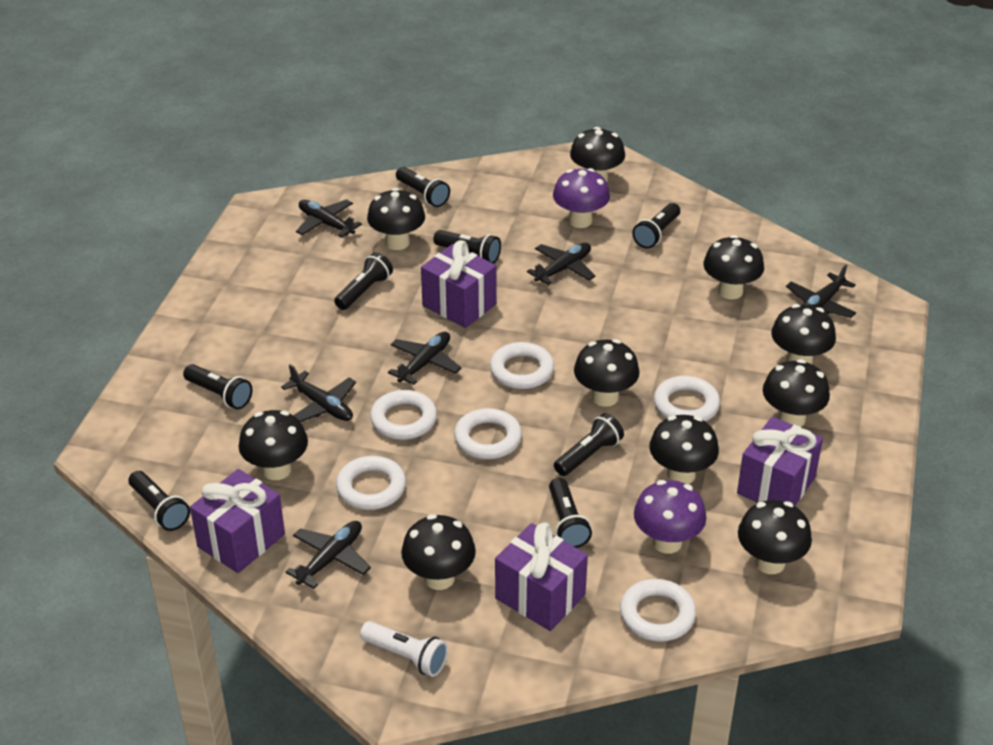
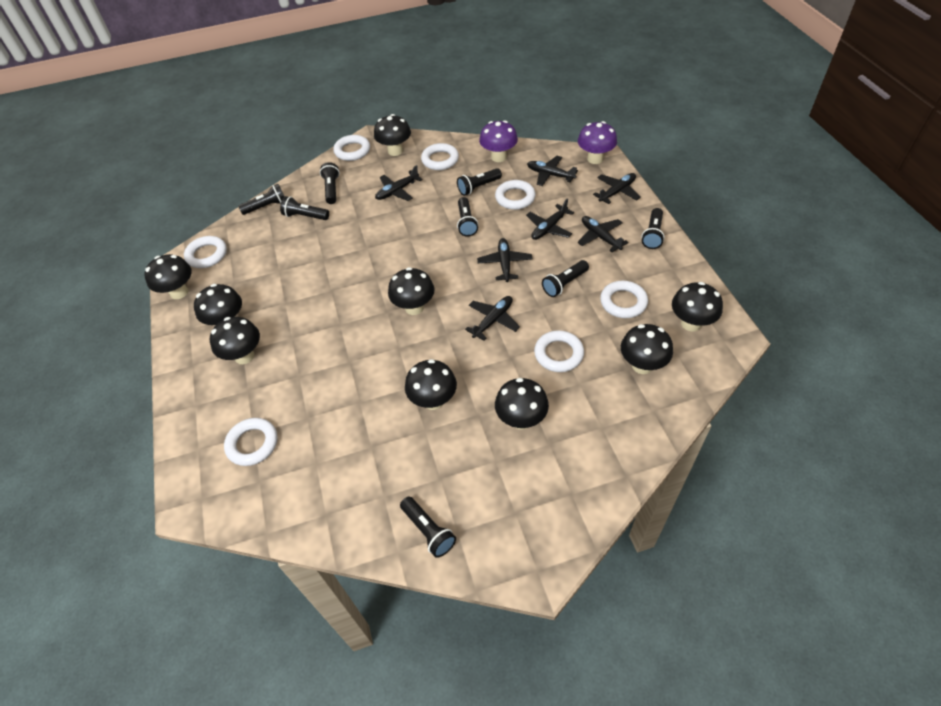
black mushroom: [239,410,308,480] [367,188,425,250] [401,514,476,590] [570,127,625,182] [574,339,640,407] [649,415,719,484] [703,235,764,299] [738,500,812,574] [763,359,830,427] [771,304,836,364] = 10 -> [144,254,192,299] [194,284,242,325] [210,317,260,364] [374,114,411,156] [388,267,434,315] [405,359,457,410] [495,378,549,430] [621,324,673,374] [672,282,723,332] = 9
black plane: [281,364,356,422] [286,521,371,589] [296,199,362,237] [388,332,462,385] [527,243,595,285] [786,264,856,318] = 6 -> [375,165,423,201] [465,296,520,341] [477,238,533,282] [526,198,574,240] [527,156,578,186] [578,216,629,252] [593,173,641,204] = 7
purple gift: [190,469,285,573] [421,240,496,328] [495,522,588,631] [737,417,823,506] = 4 -> none = 0
white flashlight: [360,621,448,677] = 1 -> none = 0
white ring: [336,456,406,510] [370,390,437,440] [454,408,522,459] [490,342,554,389] [620,579,696,642] [654,376,720,422] = 6 -> [184,236,227,268] [224,418,277,466] [333,135,370,161] [421,143,459,170] [495,180,536,210] [534,330,584,372] [600,280,648,318] = 7

